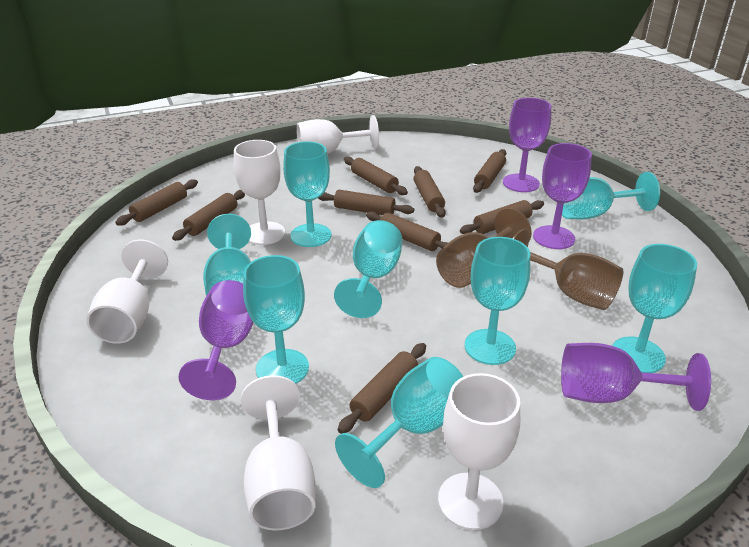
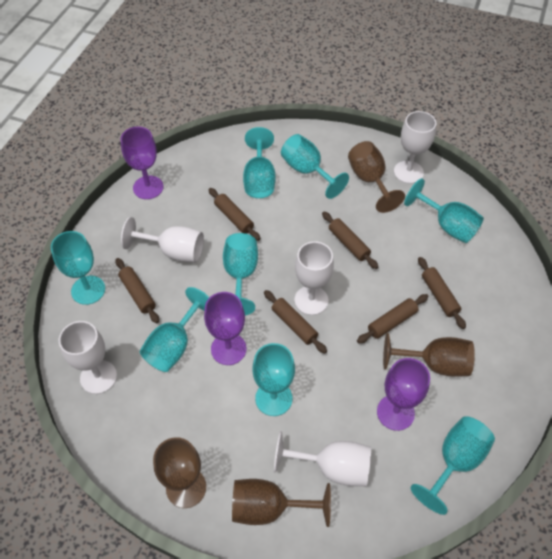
brown goblet: [436,208,532,288] [512,229,623,310] = 2 -> [153,437,206,508] [232,479,331,527] [348,141,405,213] [383,333,475,377] = 4
brown rolling pin: [115,179,198,226] [172,190,245,241] [318,190,414,215] [338,343,426,434] [344,156,408,195] [366,211,448,251] [413,166,446,217] [460,200,544,234] [473,149,506,193] = 9 -> [116,258,159,323] [208,188,260,241] [264,290,327,354] [322,212,378,269] [357,294,428,343] [418,257,466,329] = 6
purple goblet: [179,280,254,400] [503,98,551,192] [533,143,592,249] [561,343,711,411] = 4 -> [121,127,163,199] [204,292,246,365] [377,358,430,431] = 3

